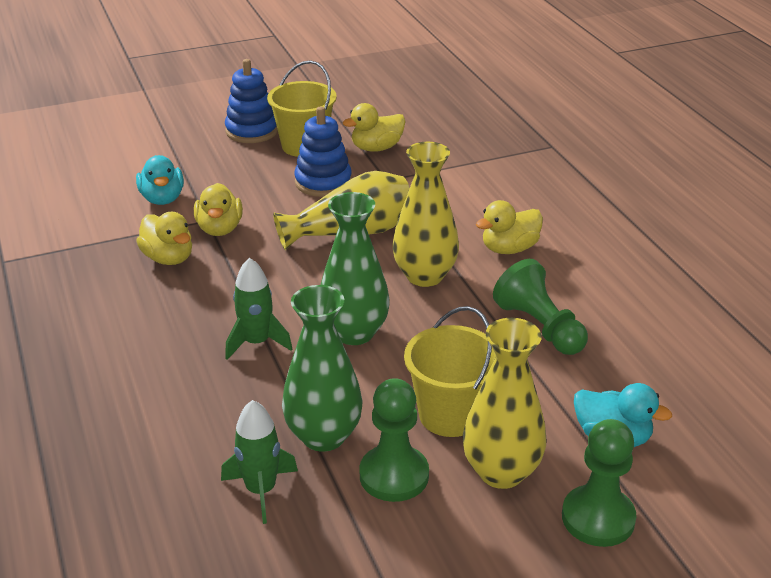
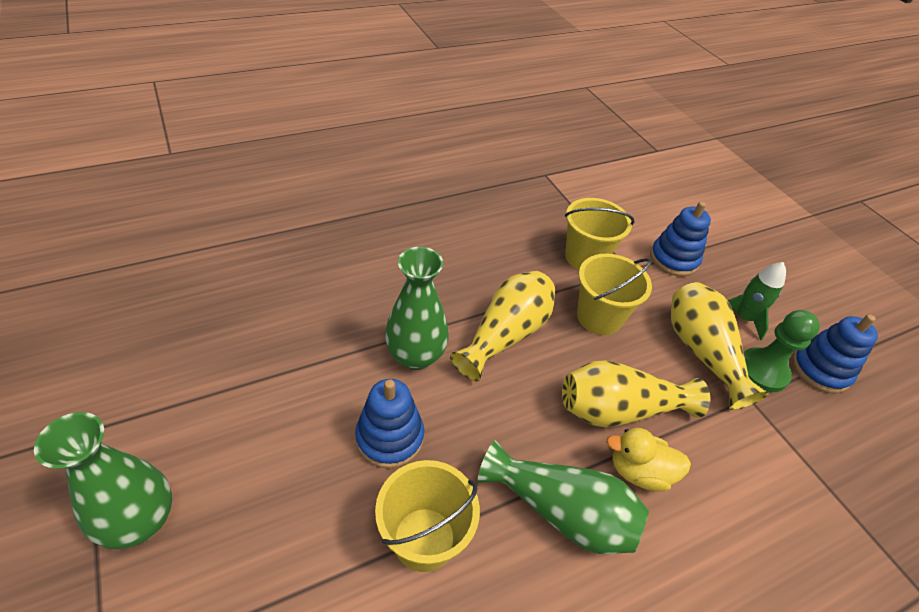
blue stacking toy: [225,59,278,143] [294,107,352,197] = 2 -> [355,379,424,469] [650,201,711,276] [792,314,878,394] = 3
green pawn: [359,378,429,502] [493,259,588,355] [562,419,636,547] = 3 -> [744,310,820,392] = 1
green rocket: [221,400,298,524] [225,258,292,360] = 2 -> [727,262,786,340] = 1
green vase: [282,285,363,452] [320,192,390,345] = 2 -> [34,412,172,549] [385,247,449,370] [478,440,649,554] = 3
turquoise duck: [136,155,184,205] [574,383,672,447] = 2 -> none = 0
yellow bucket: [267,60,337,157] [404,306,496,437] = 2 -> [375,460,480,572] [565,198,634,270] [577,254,652,335] = 3
yellow duck: [136,212,192,265] [194,183,243,236] [342,103,406,152] [476,200,543,254] = 4 -> [606,428,691,492] = 1

